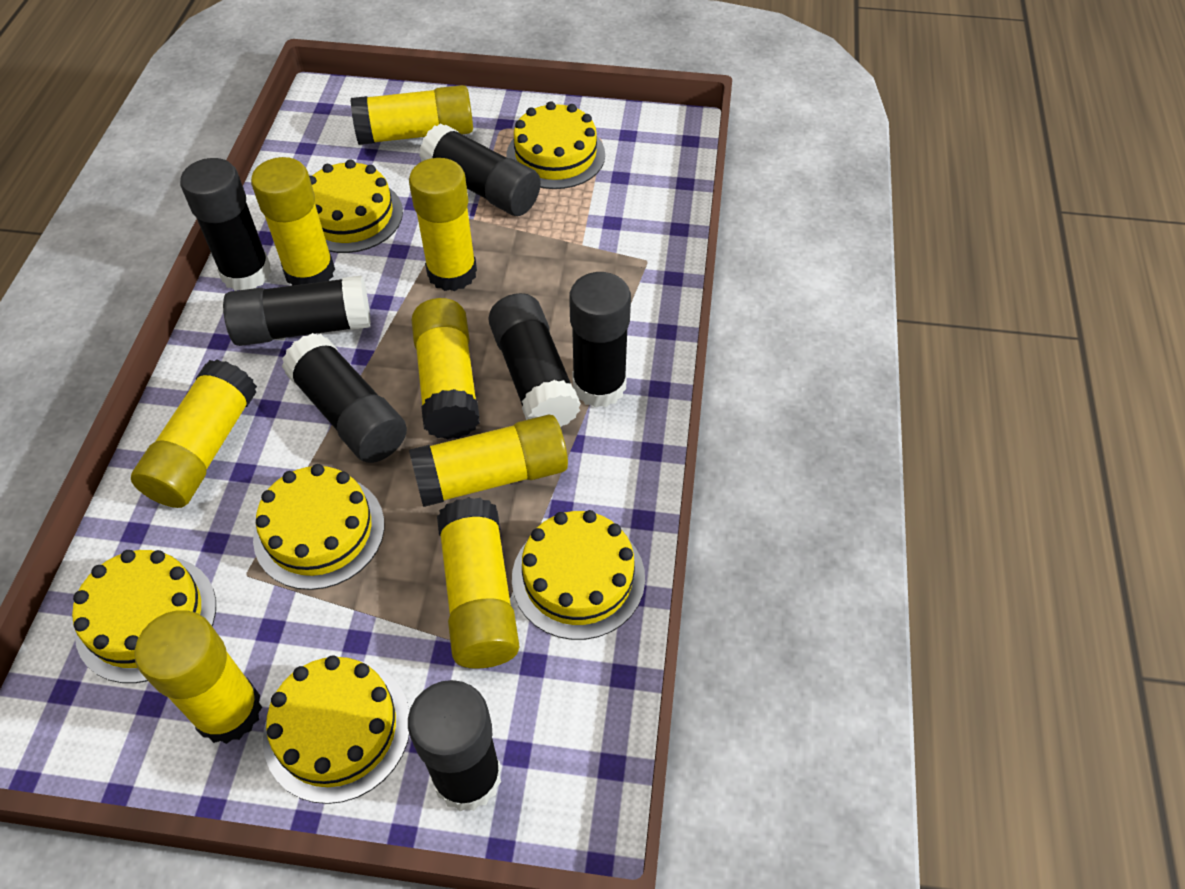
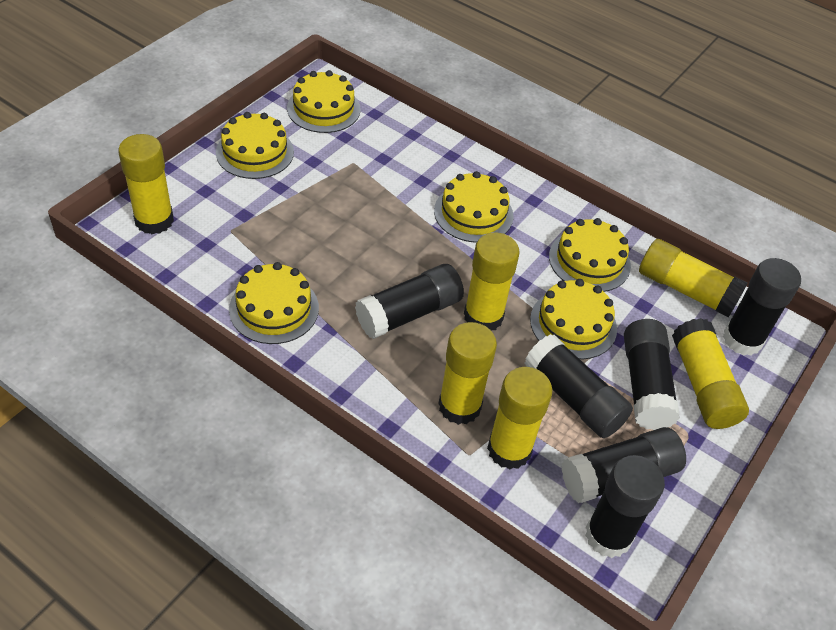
black glue stick: [180,158,272,291] [223,276,371,346] [282,333,407,463] [408,680,501,811] [419,123,541,216] [488,293,581,427] [569,272,631,408] = 7 -> [355,264,464,339] [525,334,633,438] [561,427,686,503] [585,455,665,558] [624,319,680,430] [723,258,801,356] = 6
yellow glue stick: [131,359,257,508] [135,611,262,744] [251,157,335,286] [351,85,473,145] [409,158,477,291] [409,415,568,507] [412,298,480,440] [437,497,520,669] = 8 -> [118,134,174,234] [438,322,497,425] [464,233,520,330] [487,367,553,469] [639,239,748,318] [672,318,749,429] = 6

